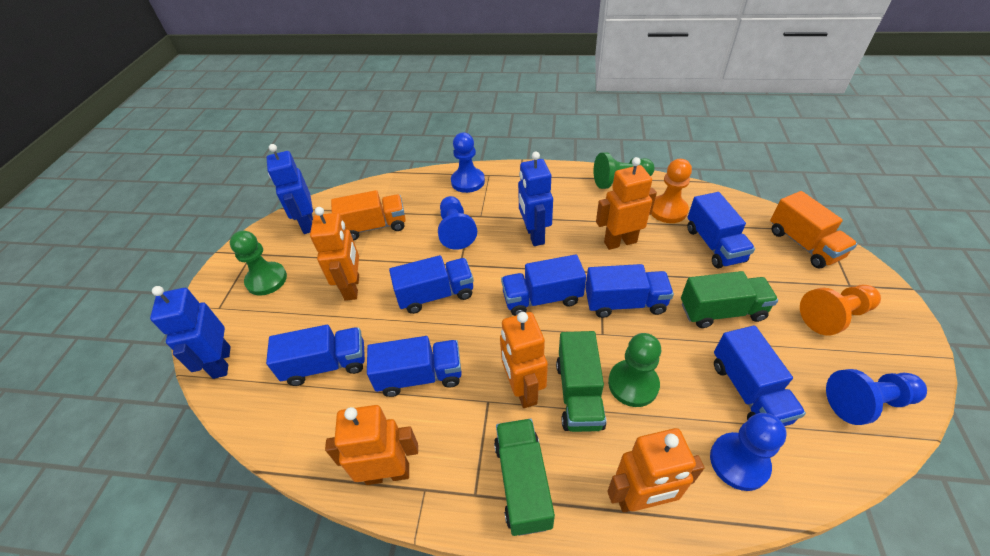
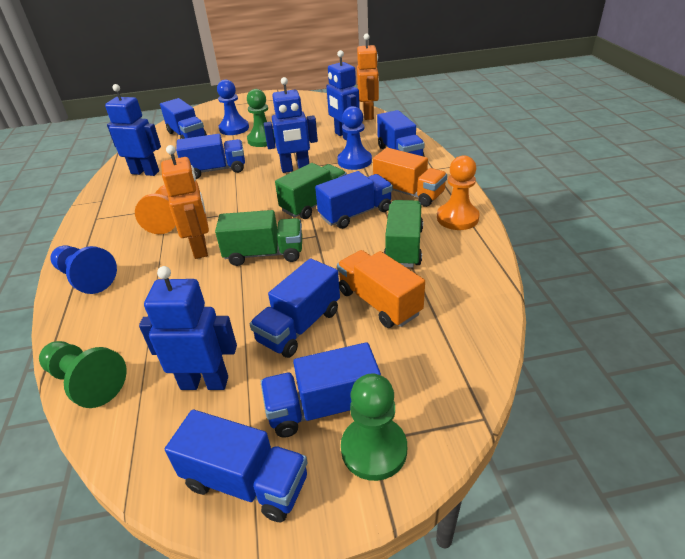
blue pawn: [438,196,477,250] [451,133,485,193] [710,413,787,491] [826,369,927,425] = 4 -> [50,245,117,294] [217,80,249,135] [337,106,372,170] = 3
blue robot: [150,286,231,379] [266,144,313,234] [518,151,553,246] = 3 -> [105,84,161,176] [139,266,237,390] [264,77,318,173] [326,50,360,141] = 4
orange robot: [310,207,359,301] [325,405,418,485] [500,312,548,408] [596,157,657,250] [607,428,705,512] = 5 -> [161,145,209,259] [357,34,379,120] = 2

